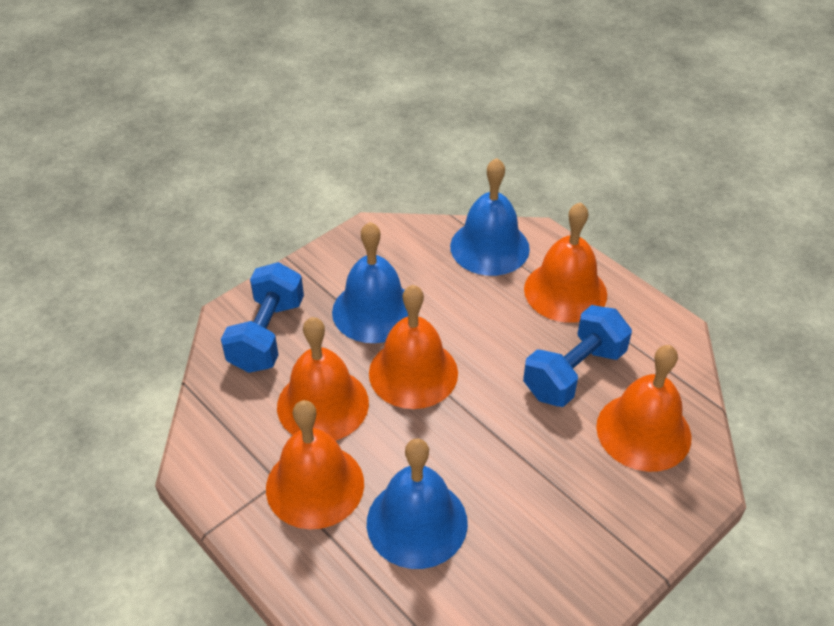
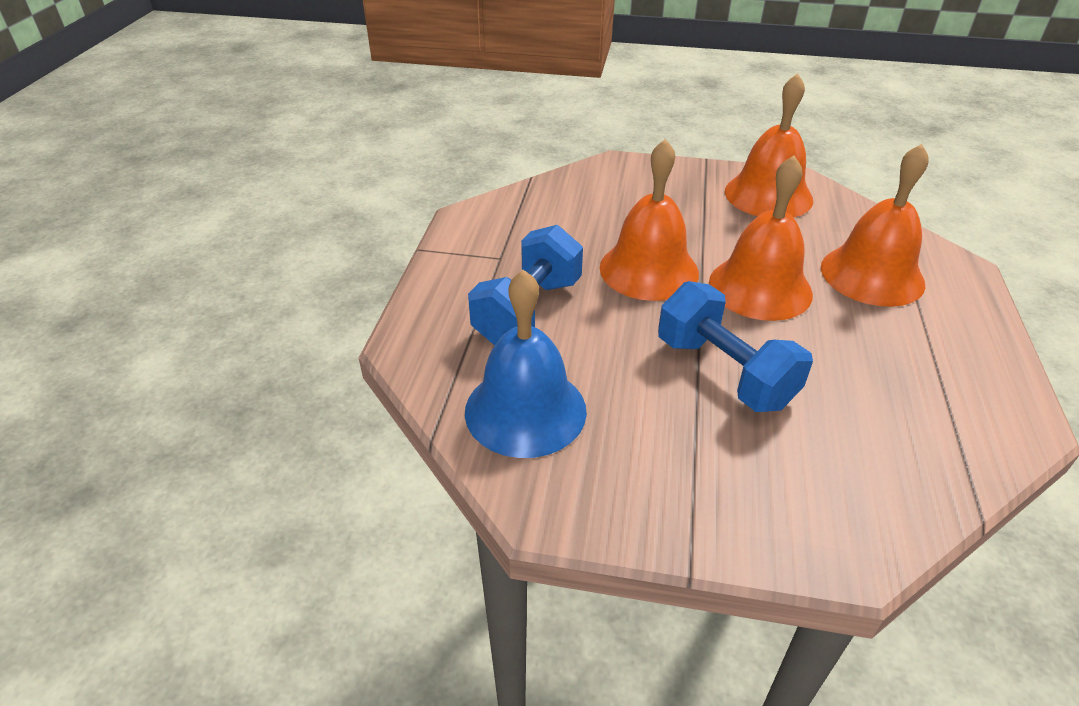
blue bell: [332,222,408,343] [367,439,468,569] [450,158,530,276] = 3 -> [465,270,587,458] = 1
orange bell: [266,400,364,529] [277,317,369,440] [369,285,458,409] [524,202,607,323] [596,345,691,472] = 5 -> [600,139,699,301] [709,155,813,321] [725,73,813,218] [821,144,929,307] = 4

